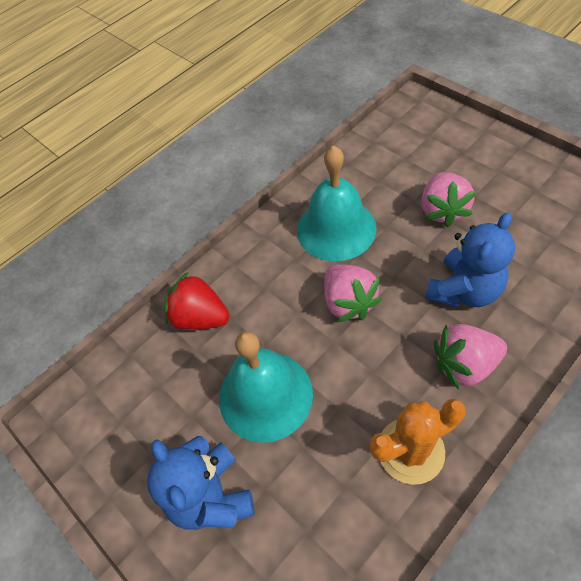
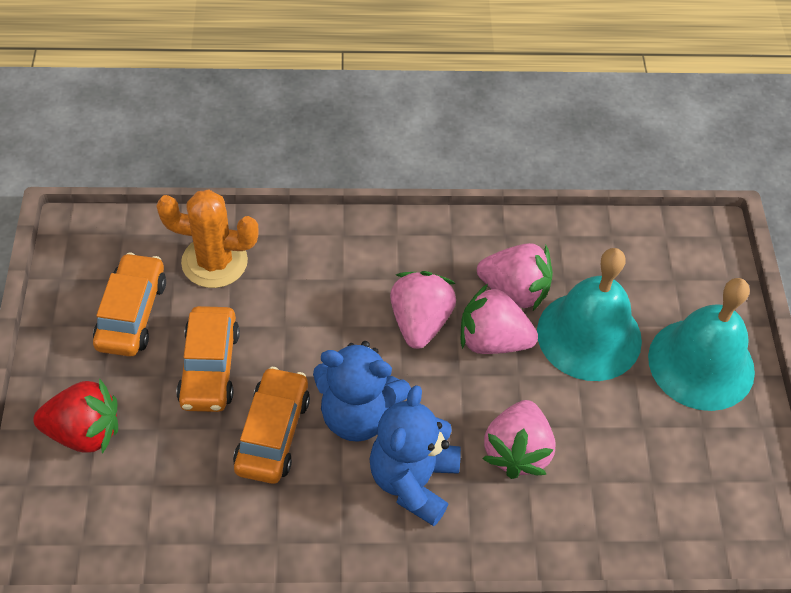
orange car: none = 0 -> [93,253,166,357] [176,306,240,412] [233,367,310,484] = 3
pink strawberry: [324,264,382,322] [421,172,476,227] [434,324,507,390] = 3 -> [390,271,456,349] [461,284,538,354] [477,243,553,311] [483,400,556,479] = 4

